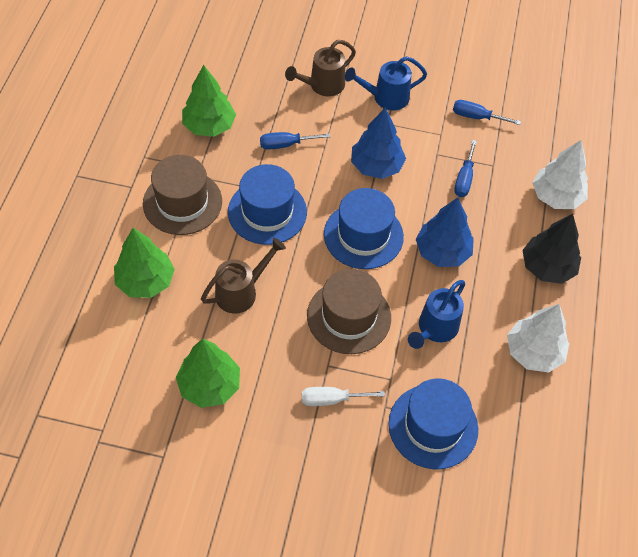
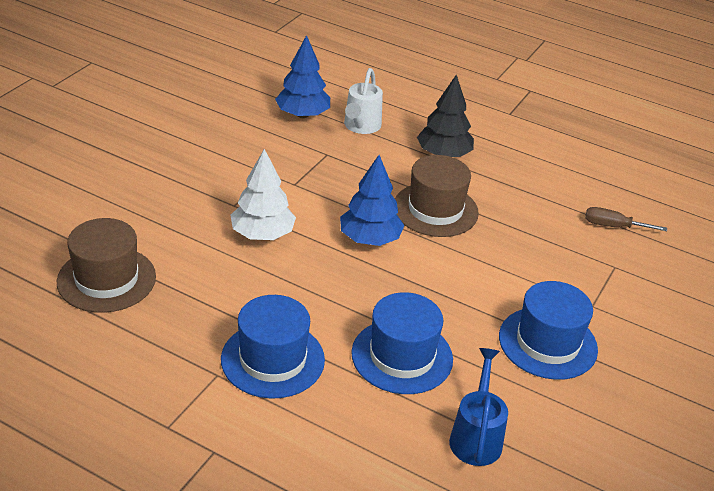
blue screwdriver: [260,132,330,149] [453,100,521,125] [454,140,477,197] = 3 -> none = 0
blue watering can: [345,56,427,110] [408,280,465,349] = 2 -> [449,348,508,466] = 1
brown screwdriver: none = 0 -> [585,207,667,231] = 1
brown watering can: [201,238,286,314] [285,40,356,96] = 2 -> none = 0
green tree: [114,228,175,298] [176,339,240,408] [182,65,236,137] = 3 -> none = 0
white screwdriver: [302,387,385,406] = 1 -> none = 0
white tree: [507,304,569,373] [532,140,588,209] = 2 -> [231,149,296,240] = 1
white watering can: none = 0 -> [344,68,383,134] = 1

